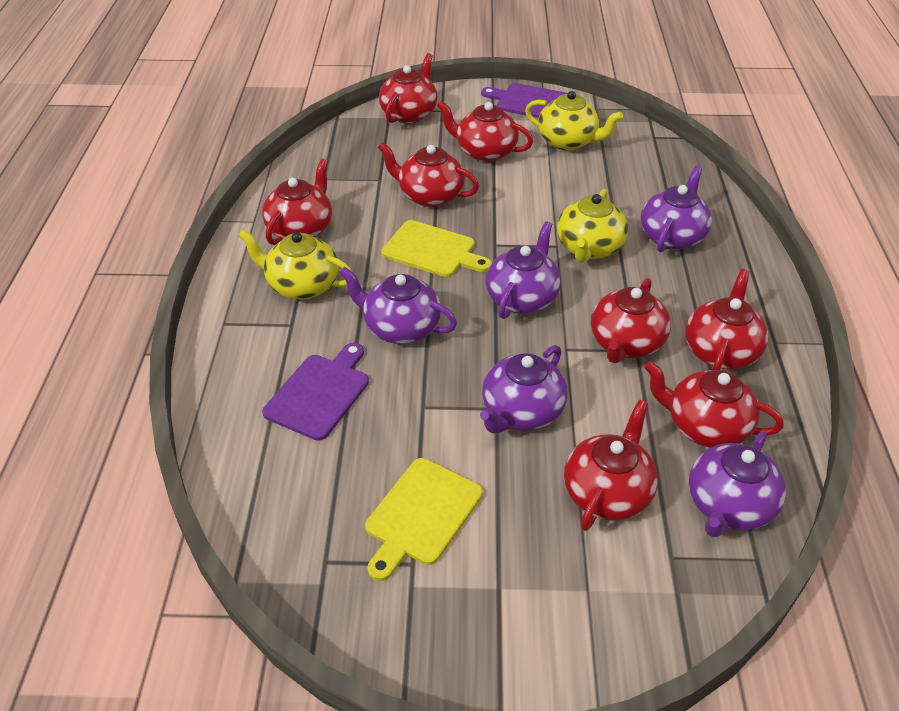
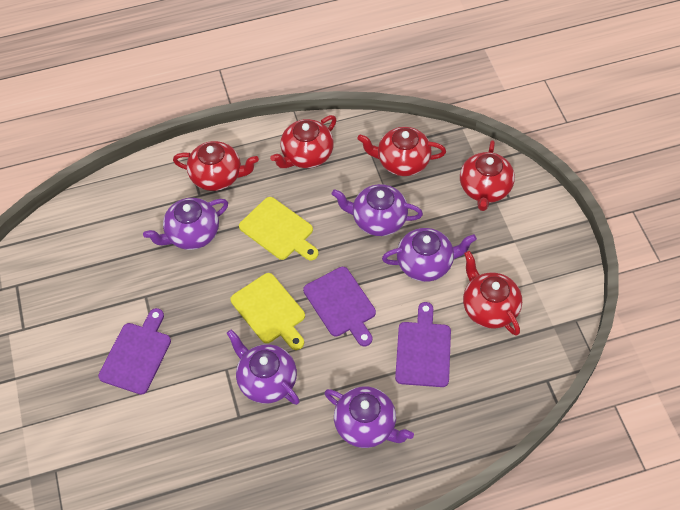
purple cutting board: [262,343,369,441] [481,83,567,118] = 2 -> [98,308,171,395] [303,267,376,346] [395,302,451,387] = 3
red teapot: [262,158,332,245] [378,142,479,207] [379,53,438,124] [437,101,533,162] [564,400,658,531] [591,278,671,363] [644,361,784,448] [685,269,768,370] = 8 -> [173,141,259,191] [270,115,336,168] [357,127,446,176] [460,140,515,211] [463,251,522,336] = 5
yellow teapot: [238,230,352,300] [525,91,623,151] [557,189,628,263] = 3 -> none = 0

